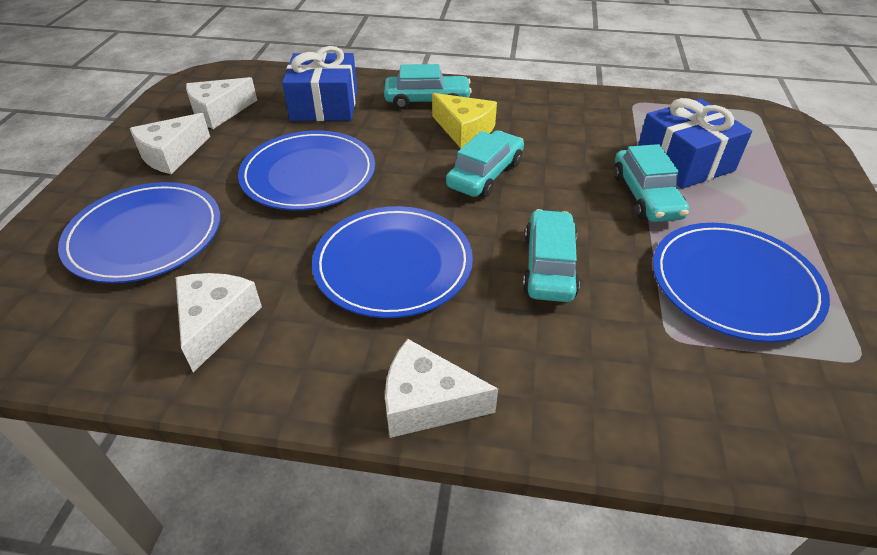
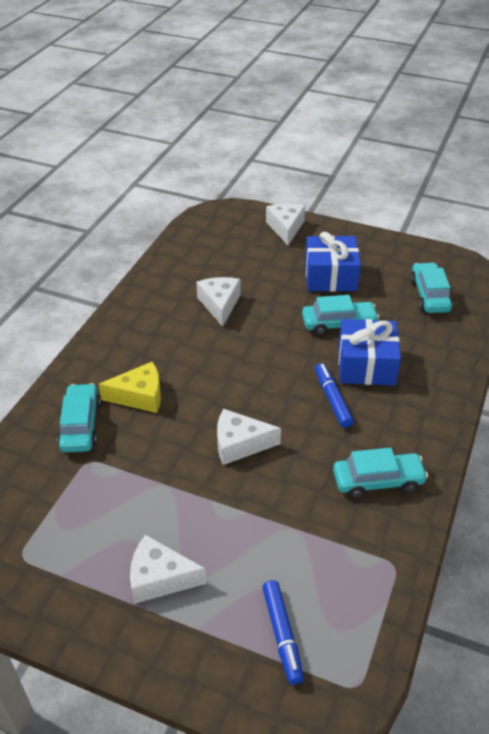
blue marker: none = 0 -> [262,580,304,685] [315,363,354,428] = 2
blue plate: [58,182,220,283] [238,130,375,210] [312,206,473,318] [653,223,830,342] = 4 -> none = 0

